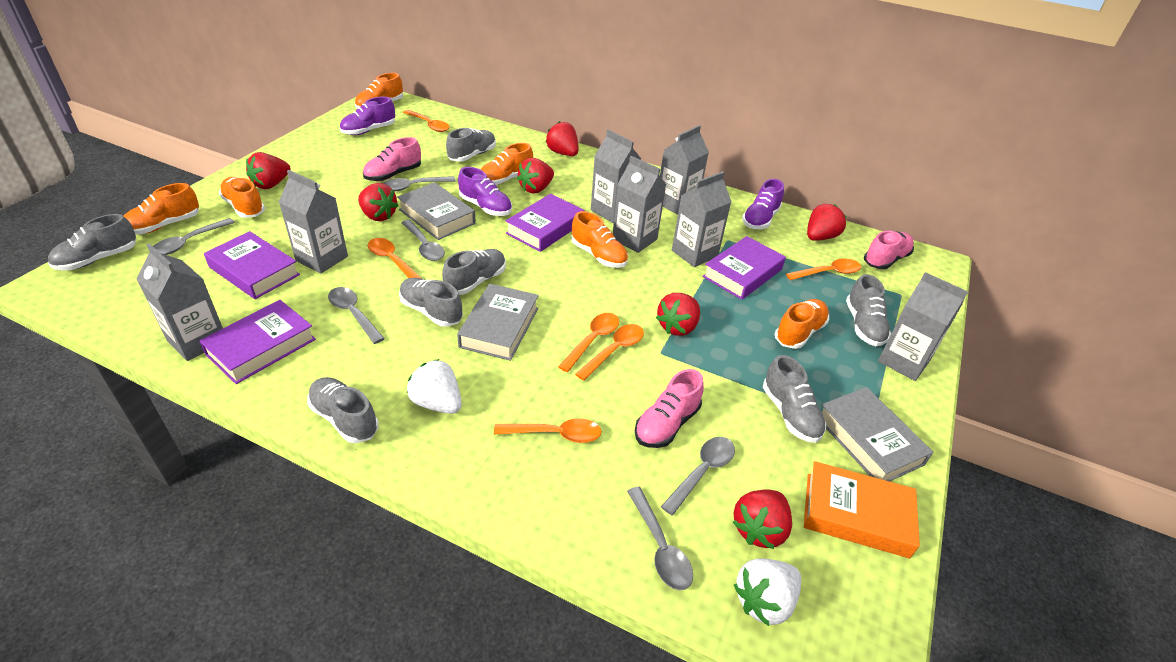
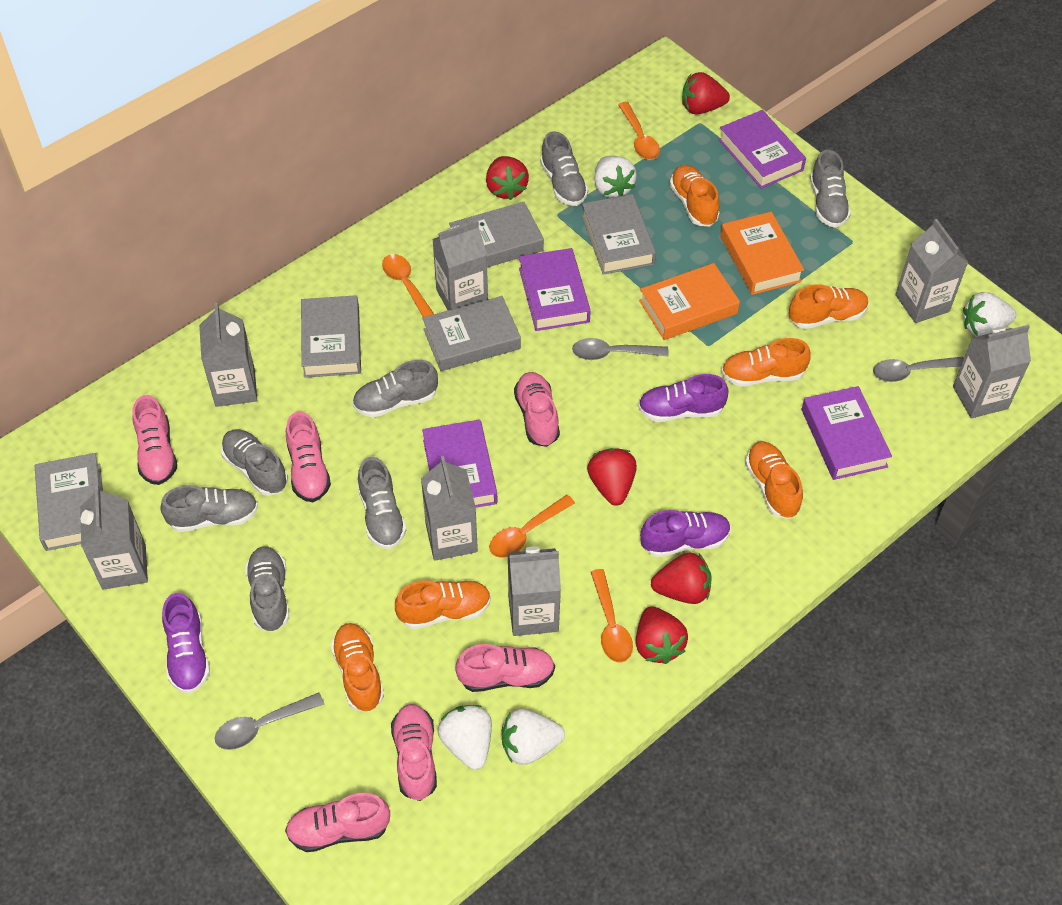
grey book: [397,182,476,240] [457,284,539,361] [822,387,933,482] = 3 -> [35,453,103,551] [301,295,361,378] [422,296,521,371] [449,202,544,268] [581,194,656,275] = 5
grey spoon: [153,218,235,255] [328,287,385,344] [383,176,456,191] [402,220,445,261] [627,487,693,590] [661,437,735,515] = 6 -> [215,693,324,750] [572,338,669,360] [873,357,964,382] = 3
orange book: [804,461,920,558] = 1 -> [639,263,740,340] [720,212,804,295] = 2
orange spoon: [368,238,422,279] [403,110,449,132] [494,418,602,443] [558,313,619,372] [575,324,644,381] [786,258,861,280] = 6 -> [382,254,434,317] [489,495,575,558] [591,569,633,662] [618,102,660,160] = 4
pink shoe: [363,137,421,181] [635,369,704,448] [864,231,914,269] = 3 -> [132,395,177,485] [285,793,390,852] [286,412,331,502] [391,704,437,801] [455,644,555,692] [514,372,560,447] = 6
red strawberry: [246,152,291,189] [358,183,399,221] [517,158,554,194] [546,121,578,156] [656,293,700,336] [733,489,792,549] [807,204,847,241] = 7 -> [486,156,529,200] [587,448,637,506] [636,606,688,664] [651,552,712,604] [682,72,730,114] = 5
white strawberry: [407,359,462,414] [734,558,801,626] = 2 -> [438,705,492,770] [502,709,565,765] [594,156,637,198] [963,292,1016,337] = 4

